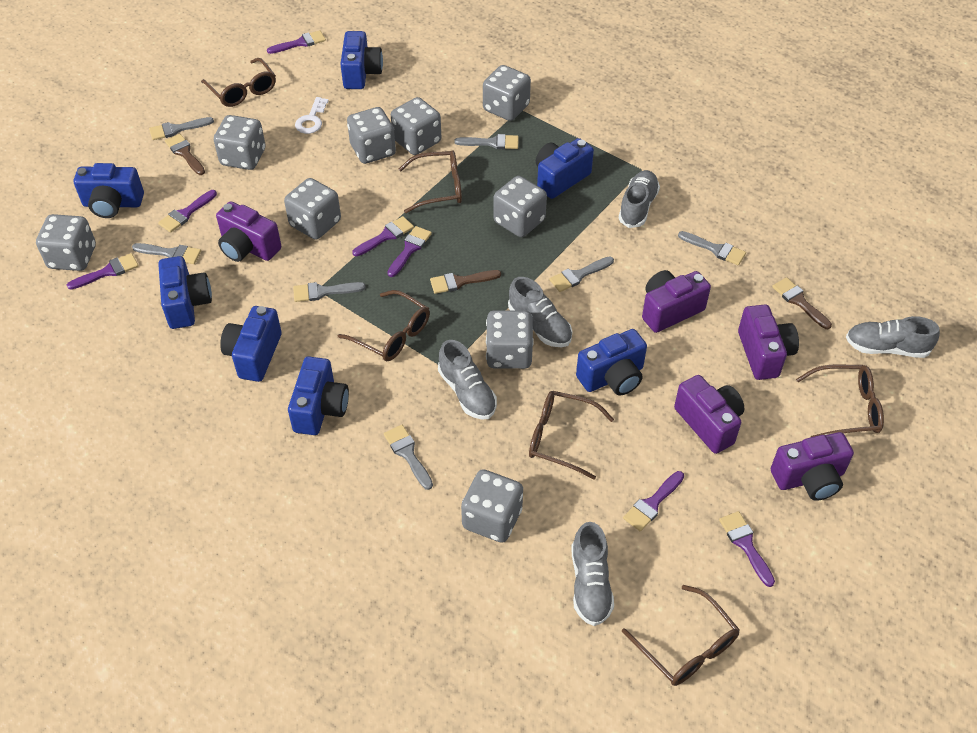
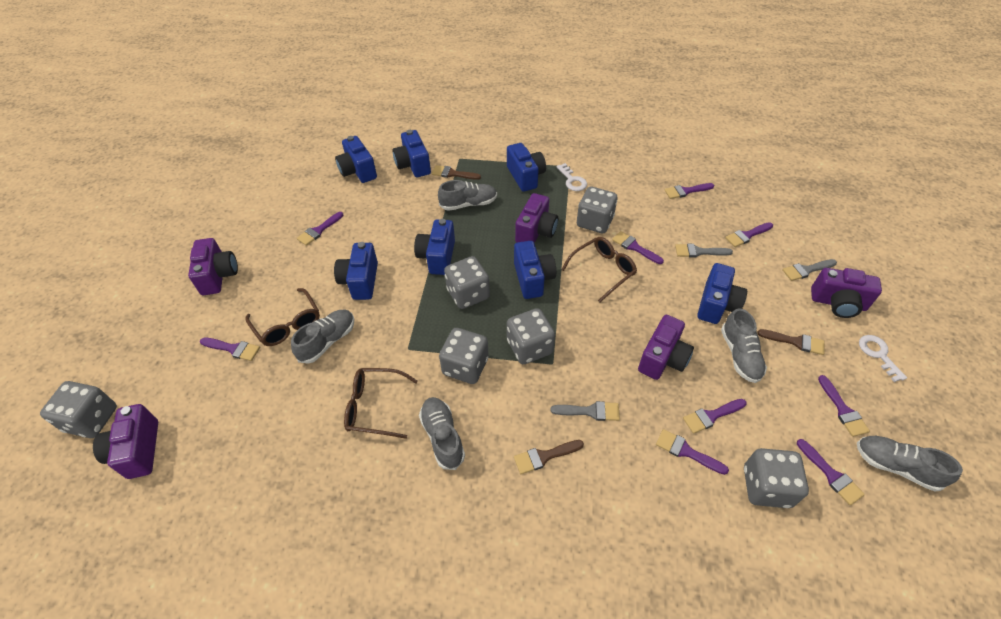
brown glasses: [201,58,276,107] [338,290,430,361] [399,150,462,213] [529,391,614,480] [622,585,740,686] [796,365,884,437] = 6 -> [245,288,320,346] [344,368,418,439] [561,237,637,302] = 3
grey brush: [132,243,201,264] [149,117,214,140] [293,282,366,302] [384,425,433,490] [454,134,519,149] [549,256,614,292] [678,231,746,265] = 7 -> [551,401,620,421] [675,244,733,258] [782,259,837,281] = 3
grey dice: [36,214,96,271] [214,115,266,170] [284,178,341,239] [347,107,396,164] [391,97,441,155] [461,469,523,543] [483,65,531,121] [486,310,534,369] [493,176,547,237] = 9 -> [40,381,117,438] [439,328,489,384] [444,256,490,309] [507,308,555,364] [577,187,617,233] [744,448,809,508] = 6
purple brush: [67,253,139,290] [158,190,217,233] [267,30,326,54] [352,216,414,256] [387,226,432,277] [623,471,684,531] [719,511,775,587] = 7 -> [200,338,260,361] [297,212,343,246] [612,231,664,264] [656,429,729,475] [664,183,714,199] [683,399,747,434] [725,222,773,247] [797,439,865,505] [818,375,870,437] = 9
white key: [295,97,329,134] = 1 -> [556,163,587,191] [859,335,907,382] = 2

